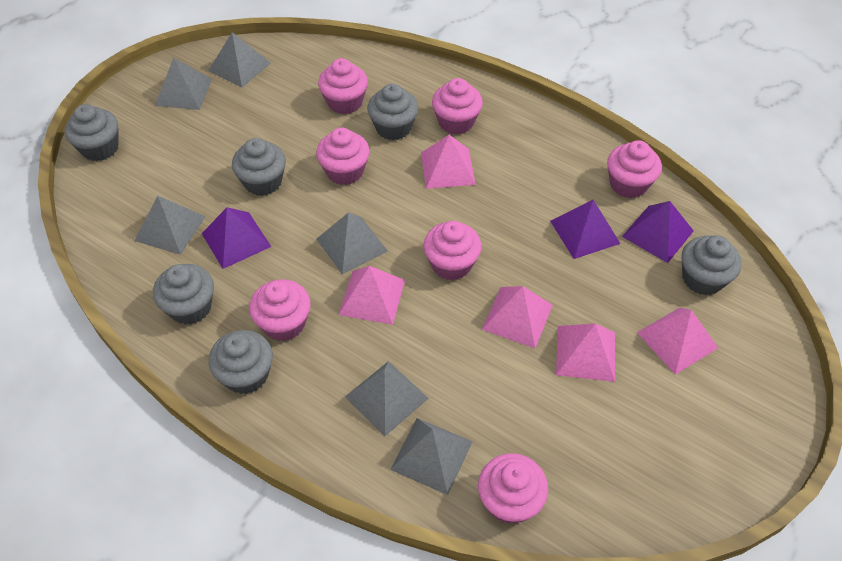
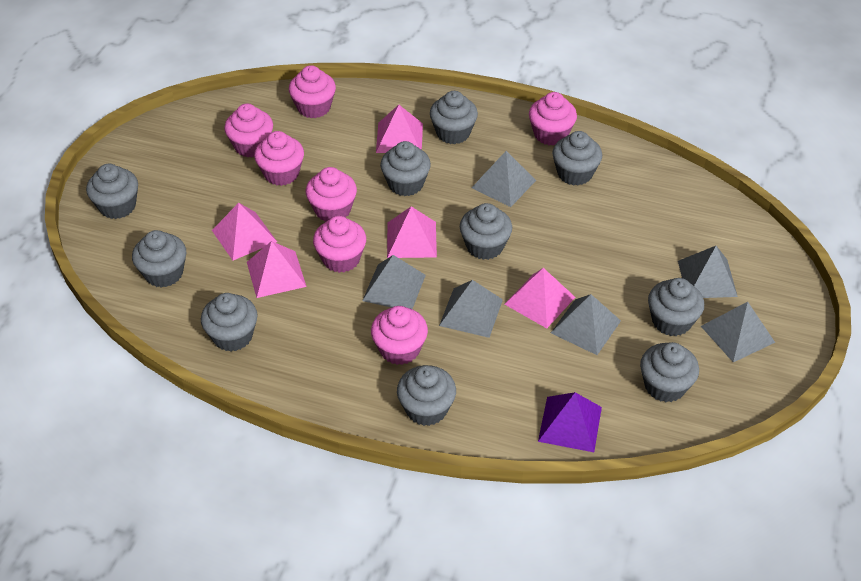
grey cupcake: [65,104,118,161] [153,264,214,325] [209,330,273,394] [232,138,286,196] [367,84,418,140] [681,235,742,295] = 6 -> [86,164,138,219] [132,230,186,287] [201,293,258,352] [380,141,431,196] [397,365,456,426] [430,91,478,144] [460,203,512,260] [552,131,602,186] [640,342,699,402] [648,278,704,336] = 10
purple pyramid: [201,207,271,269] [550,200,621,259] [622,201,694,263] = 3 -> [538,392,602,452] = 1

